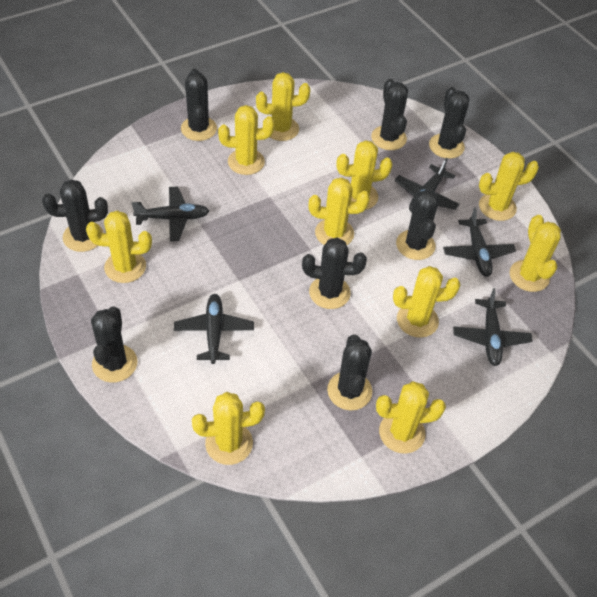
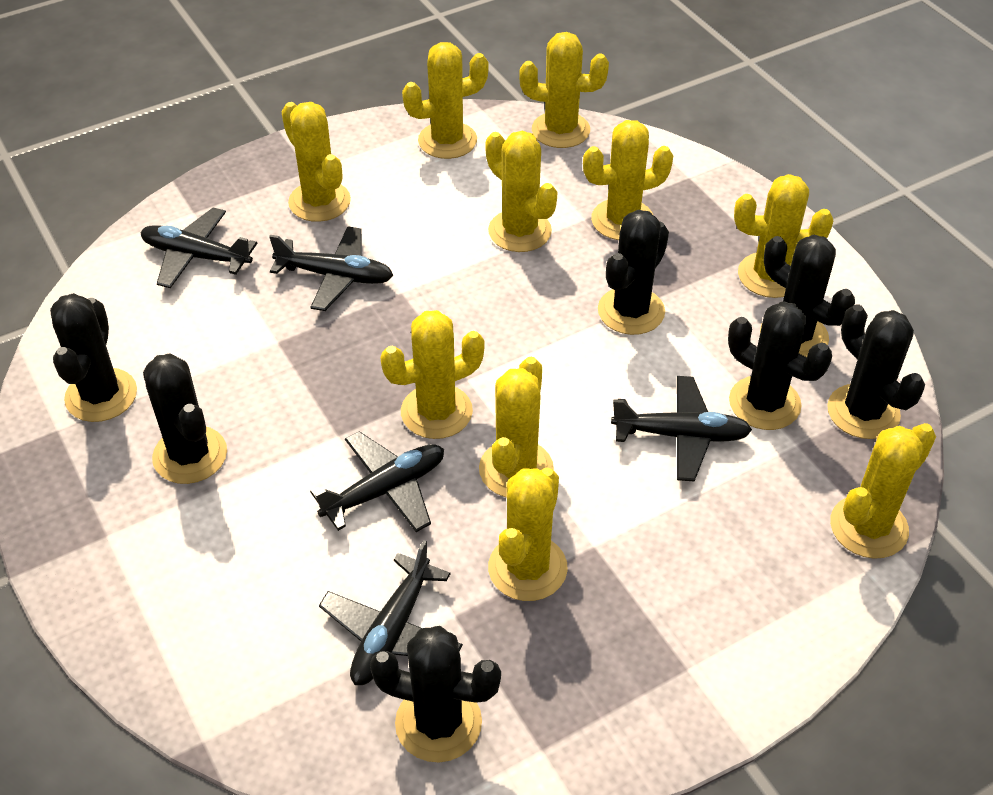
black cactus: [42,179,108,252] [91,306,137,383] [181,69,217,141] [302,238,367,309] [327,334,372,411] [371,79,408,150] [396,190,439,260] [429,87,469,159] = 8 -> [50,293,137,422] [143,353,227,484] [370,626,501,762] [598,210,669,335] [728,301,832,430] [760,235,855,357] [827,304,925,439] = 7

